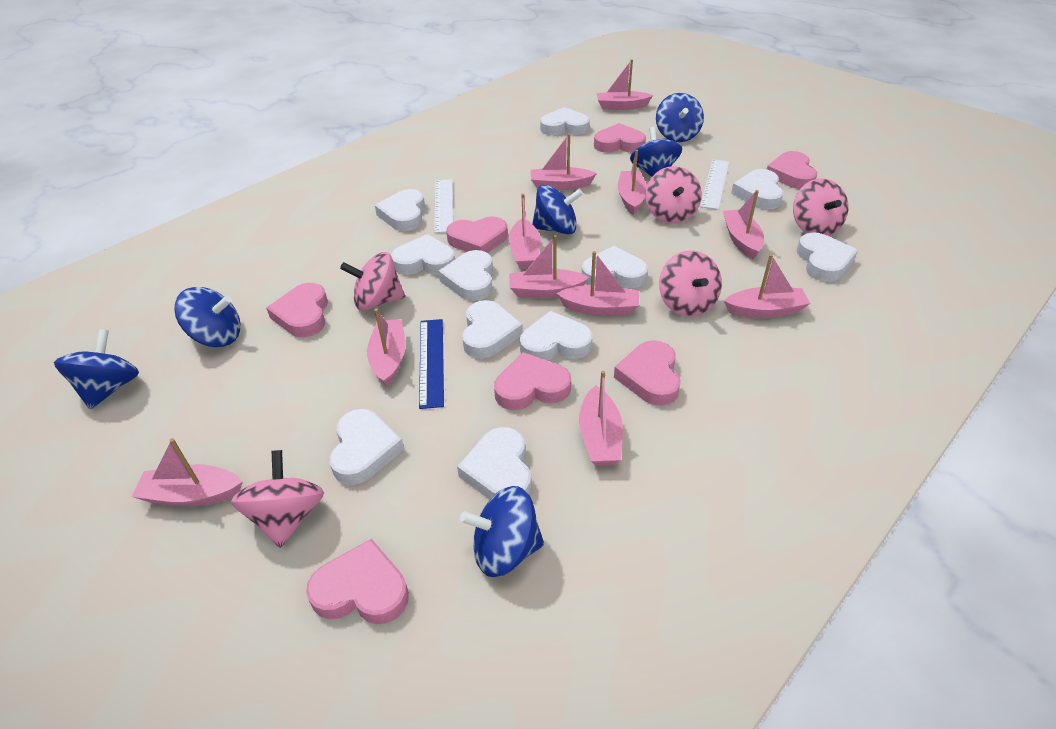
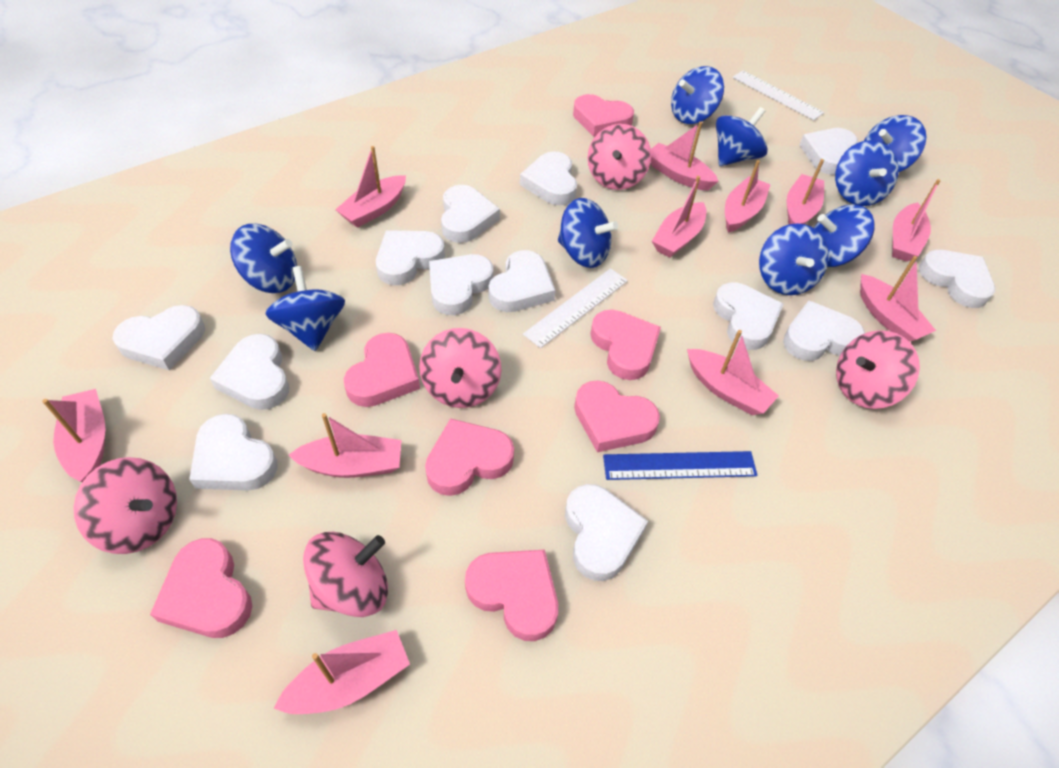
blue spinning top: [54,329,139,409] [174,287,240,347] [460,486,544,577] [532,185,583,234] [630,127,682,177] [656,93,704,142] = 6 -> [230,224,297,293] [265,266,345,351] [558,198,618,268] [671,66,724,124] [716,107,768,166] [759,223,829,295] [814,205,874,267] [835,140,899,206] [864,115,927,172] = 9
white heart: [329,409,404,485] [375,189,425,231] [391,234,455,275] [438,250,493,301] [457,427,531,499] [462,300,523,359] [520,311,593,361] [540,107,590,135] [581,246,648,288] [731,169,783,210] [797,232,858,282] = 11 -> [113,305,205,370] [189,414,278,491] [210,334,289,410] [376,230,445,285] [429,254,493,315] [441,185,500,243] [489,250,555,312] [520,151,577,205] [565,484,648,581] [713,283,783,350] [783,300,865,361] [800,128,858,175] [919,250,995,308] = 13

